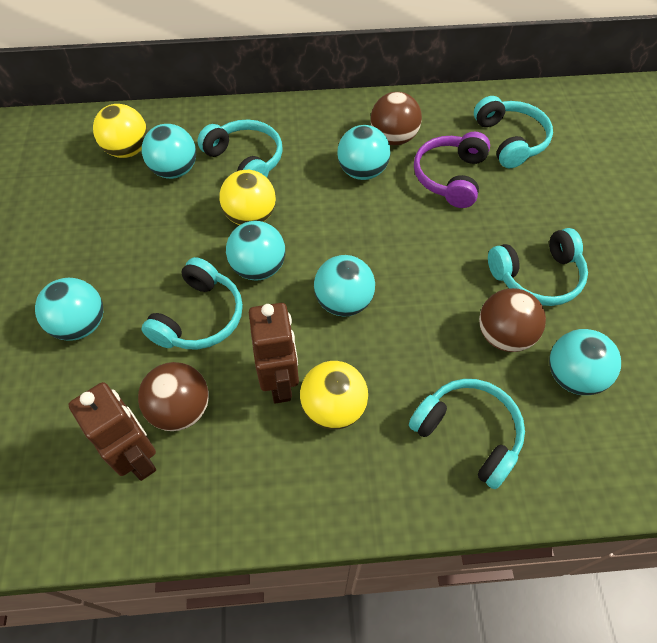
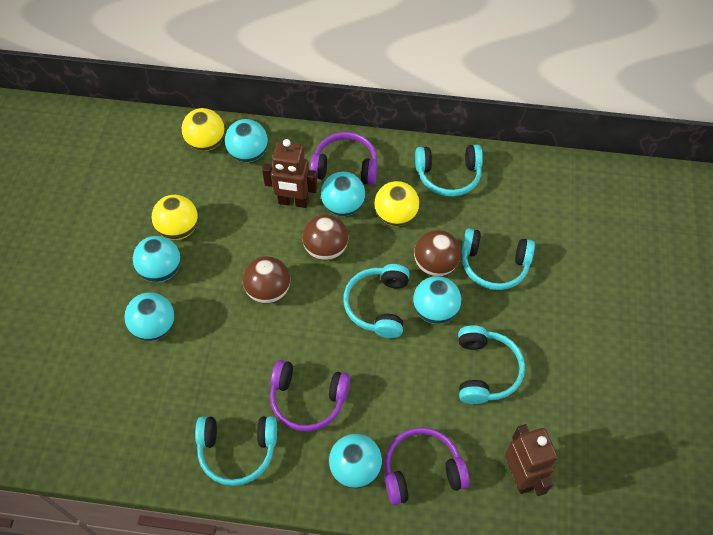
purple headphones: [414,132,490,208] = 1 -> [270,360,350,432] [310,132,378,185] [384,427,470,505] = 3

